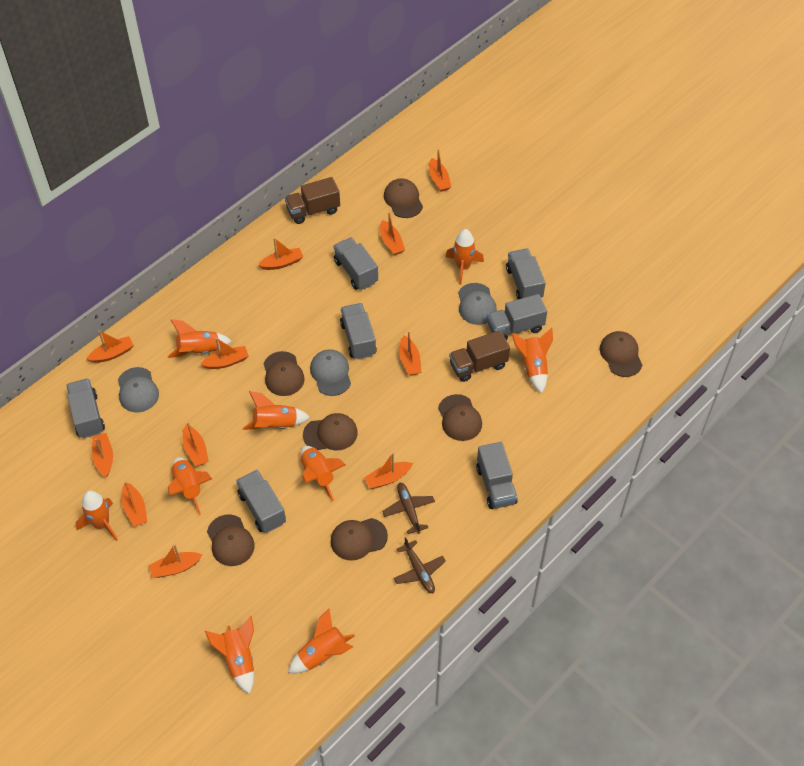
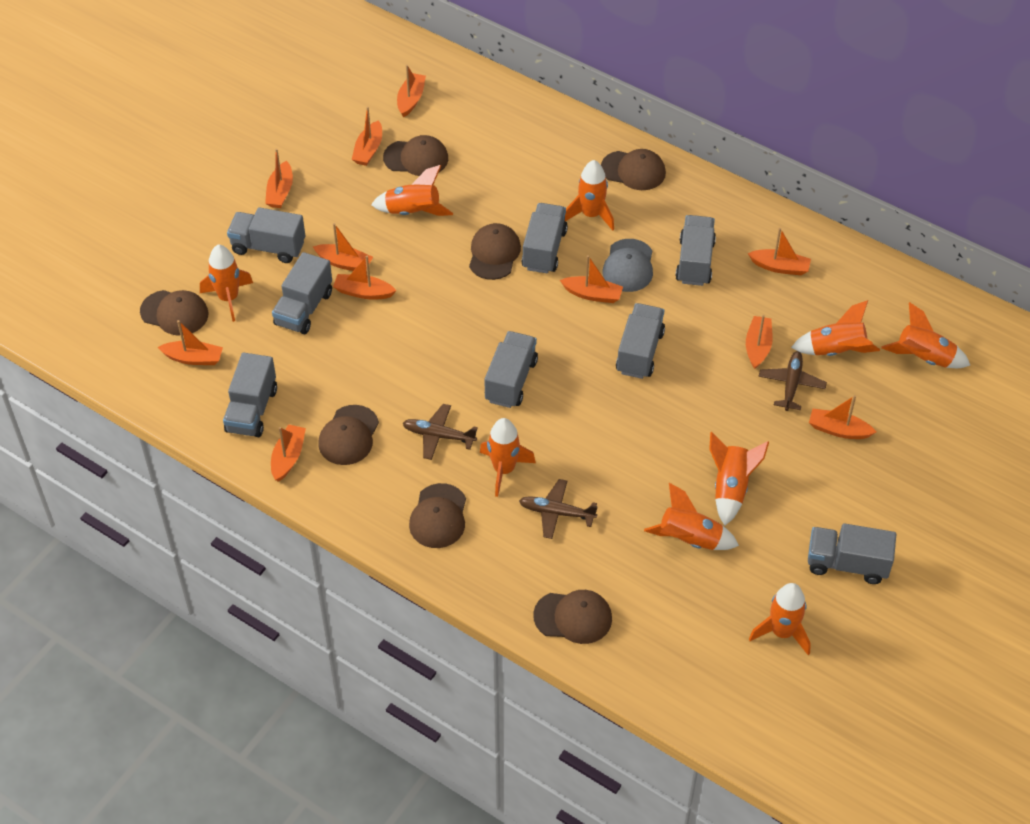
brown plane: [382,483,435,534] [394,537,446,593] = 2 -> [403,404,478,460] [519,479,598,539] [758,351,827,411] = 3
brown truck: [285,177,340,224] [449,330,510,382] = 2 -> none = 0
grey cap: [118,367,159,413] [310,349,351,396] [458,283,497,325] = 3 -> [603,239,653,292] = 1
grey truck: [66,378,105,438] [236,470,286,533] [334,237,378,290] [340,303,377,360] [476,442,518,509] [487,294,547,340] [506,249,546,299] = 7 -> [223,352,277,437] [227,207,305,263] [272,252,332,334] [484,331,538,408] [522,203,568,274] [616,303,665,379] [675,215,716,286] [808,523,896,584] = 8

